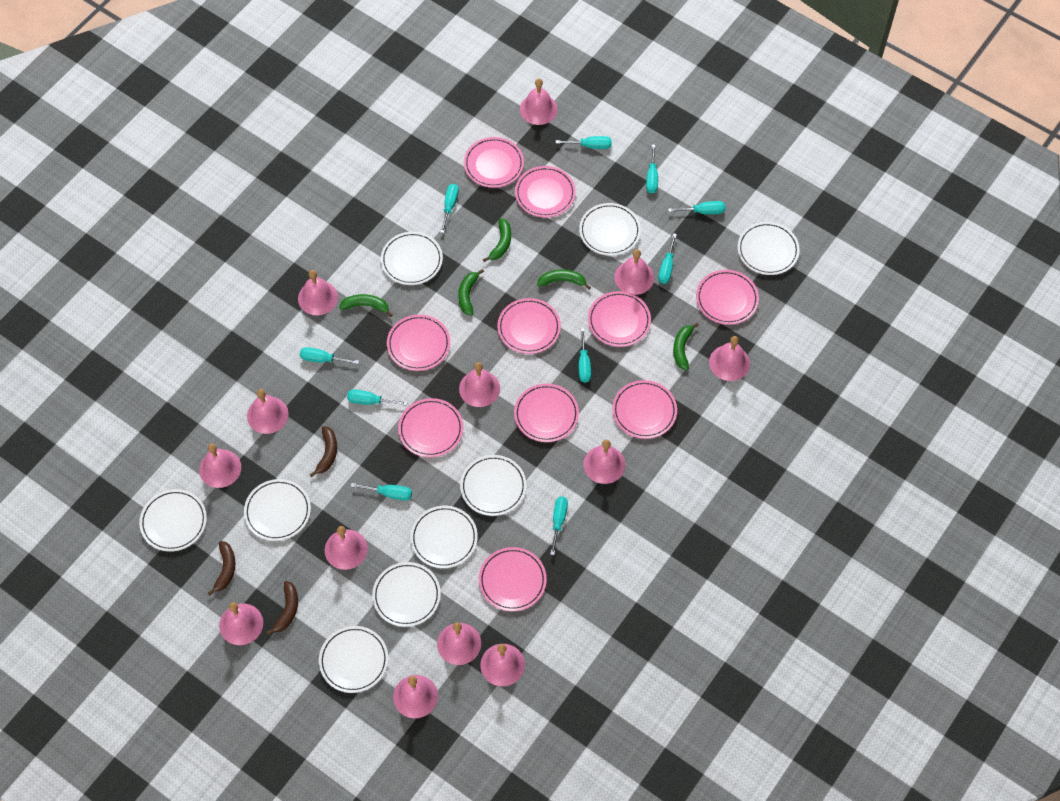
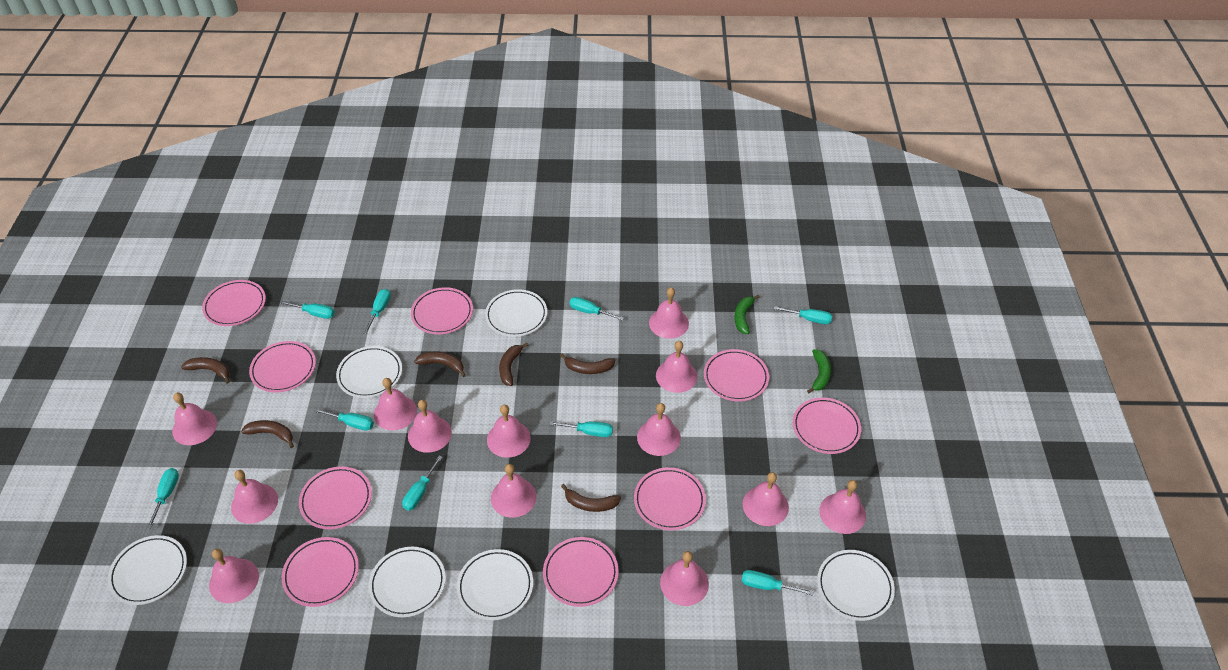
brown banana: [208,541,235,596] [266,581,298,635] [309,426,337,477] = 3 -> [181,357,230,384] [241,420,294,448] [414,352,466,377] [499,343,528,386] [560,354,615,374] [561,484,621,512] = 6
green banana: [339,294,393,317] [458,269,484,316] [483,218,511,262] [537,269,591,289] [673,323,699,370] = 5 -> [734,295,760,334] [807,349,831,393] = 2
pink plate: [387,315,450,371] [398,398,463,457] [464,137,524,188] [479,547,547,611] [497,298,561,354] [514,384,579,442] [515,166,576,218] [588,291,651,347] [612,380,677,439] [696,270,759,325] = 10 -> [202,280,266,326] [249,341,316,392] [282,537,359,607] [299,466,372,529] [411,287,473,334] [543,537,619,607] [634,467,706,530] [704,349,769,401] [793,397,861,454] = 9
turquoise screwdriver: [300,347,359,364] [347,390,407,406] [350,483,412,501] [440,184,459,233] [550,496,568,555] [556,136,612,149] [579,328,591,383] [646,145,658,194] [658,233,677,284] [668,201,725,214] = 10 -> [147,468,179,529] [280,300,335,319] [314,408,374,430] [363,289,391,334] [402,456,443,511] [549,421,613,437] [569,297,624,321] [742,570,814,596] [774,306,832,324] = 9
white plate: [139,489,207,552] [244,479,311,541] [319,626,388,693] [372,562,441,627] [381,232,443,285] [410,506,478,568] [460,455,526,516] [579,203,641,256] [737,222,800,275] = 9 -> [108,535,187,605] [336,346,402,398] [369,547,446,617] [457,549,533,620] [485,289,547,337] [817,550,895,621] = 6

